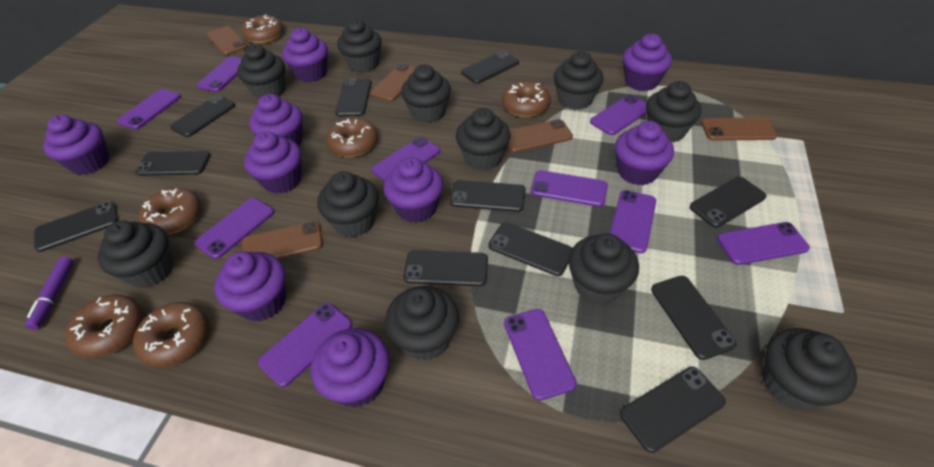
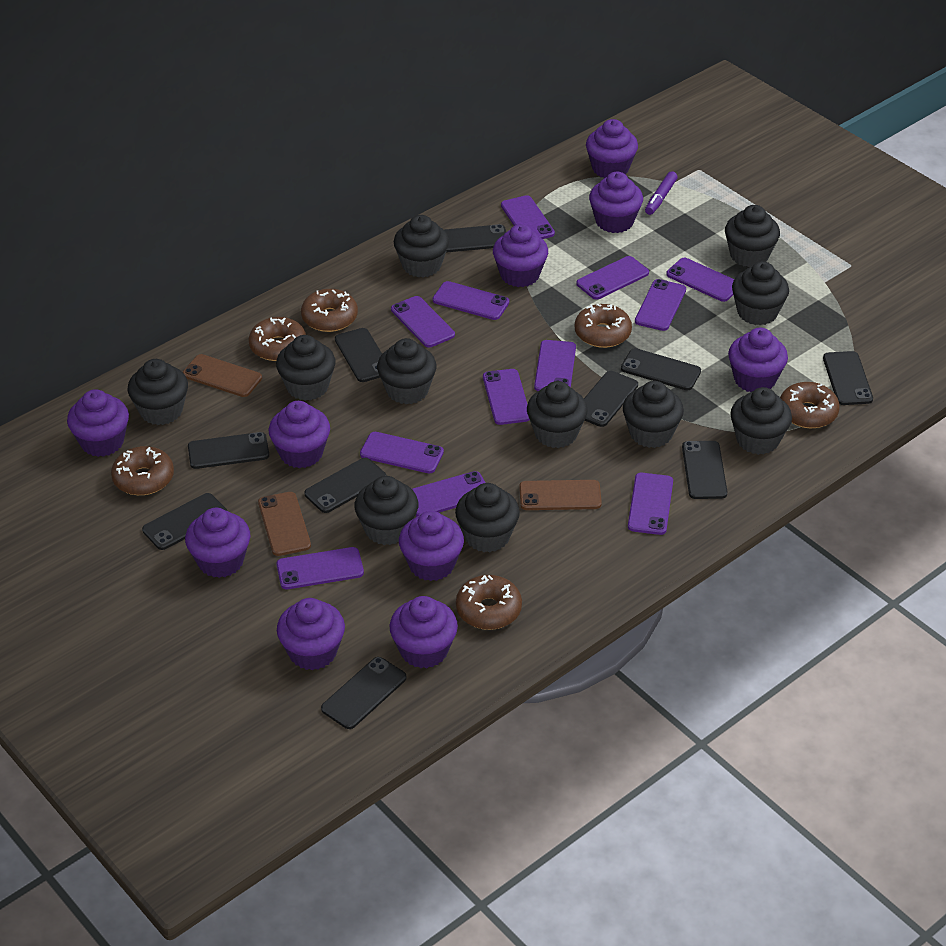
black phone: [34,202,118,252] [135,151,211,176] [170,95,236,137] [335,78,372,117] [404,250,488,286] [450,180,526,212] [461,51,519,84] [489,222,572,276] [620,367,726,453] [651,276,737,360] [690,177,767,228] = 11 -> [142,493,228,550] [188,432,269,469] [304,458,387,513] [321,657,406,729] [335,328,382,382] [444,224,506,253] [584,371,638,427] [621,348,701,390] [682,441,727,499] [823,351,873,405] = 10
brown phone: [207,26,248,55] [242,221,323,259] [370,64,416,102] [507,119,573,153] [701,117,777,141] = 5 -> [183,354,262,397] [258,492,311,556] [519,480,602,510] = 3
purple cupcake: [43,115,110,175] [214,251,286,321] [244,131,302,194] [249,94,303,146] [282,28,328,82] [311,328,390,408] [383,157,443,223] [615,121,674,185] [623,34,672,91] = 9 -> [67,389,129,457] [185,508,251,578] [268,401,330,468] [277,598,345,670] [389,596,458,668] [399,511,464,581] [493,224,548,287] [586,119,638,178] [589,172,643,233] [728,327,788,392] = 10
purple phone: [117,89,181,130] [195,198,274,259] [197,56,242,92] [258,303,352,387] [372,137,440,181] [504,309,577,401] [531,170,608,207] [590,95,647,135] [610,190,656,253] [717,222,810,265] = 10 -> [276,547,364,589] [360,432,444,474] [391,296,455,347] [412,471,486,516] [433,281,509,320] [483,369,530,425] [501,195,555,239] [534,340,576,391] [576,256,649,300] [628,473,673,535] [635,279,686,331] [666,258,734,302] = 12

